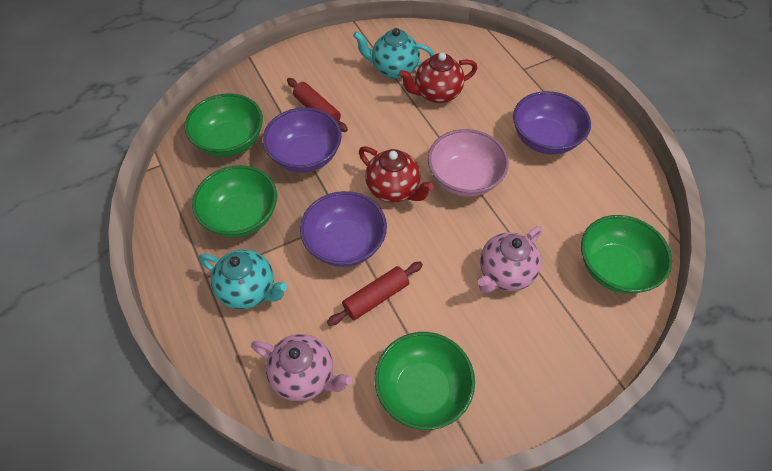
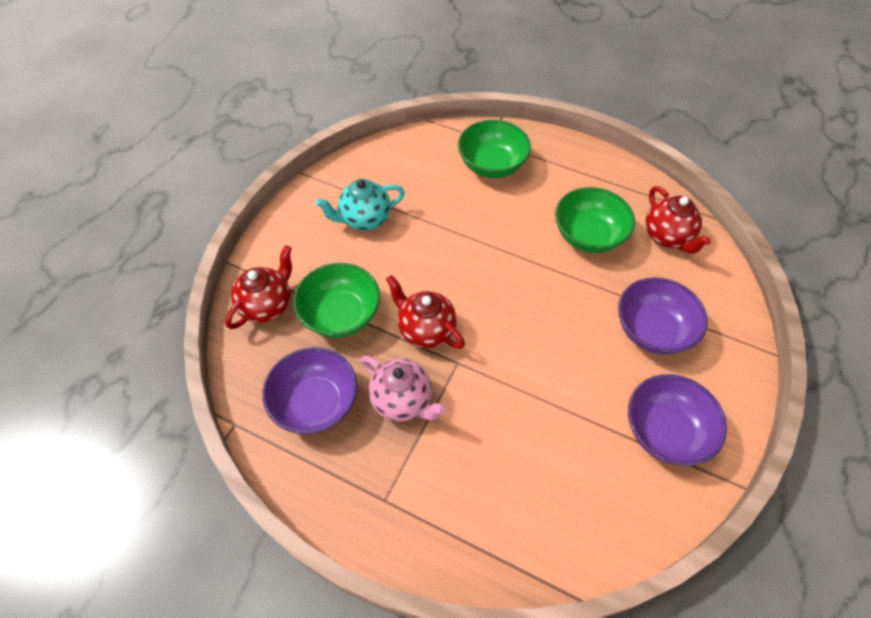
green bowl: [185,93,263,157] [192,165,277,238] [375,332,475,430] [581,215,672,294] = 4 -> [293,263,380,338] [458,120,531,178] [555,187,635,253] = 3
pink bowl: [428,129,509,197] = 1 -> none = 0
pink teapot: [251,334,352,402] [478,226,542,293] = 2 -> [361,356,446,422] = 1
red rolling pin: [287,78,348,132] [327,262,423,326] = 2 -> none = 0
red teapot: [359,146,434,203] [399,52,477,103] = 2 -> [225,245,292,329] [386,275,465,349] [645,186,711,254] = 3
turquoise teapot: [199,249,287,310] [353,28,434,79] = 2 -> [315,179,405,231] = 1

